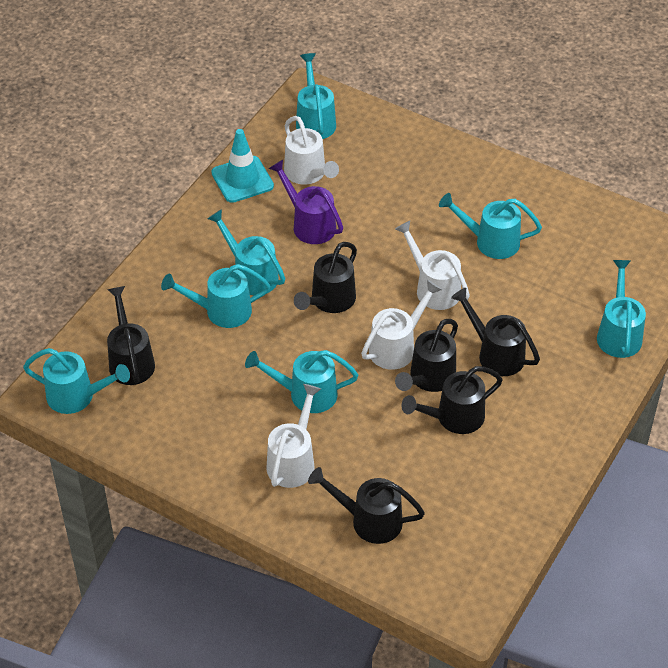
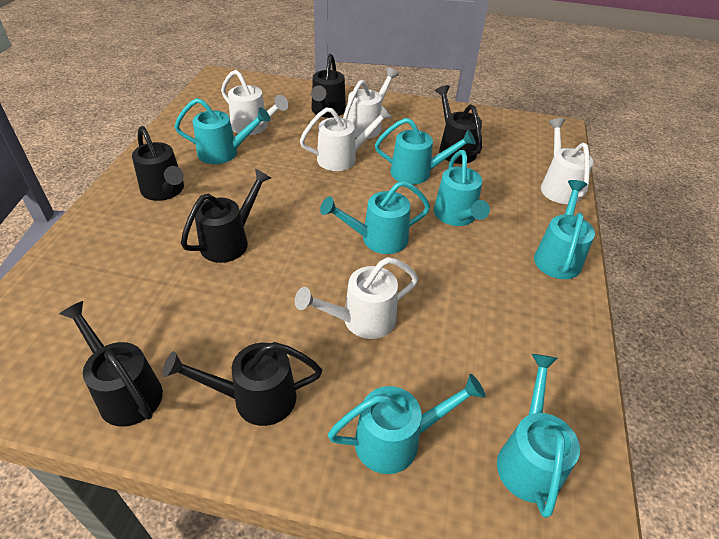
purple watering can: [269,160,343,244] = 1 -> none = 0
turquoise traffic cone: [211,129,274,203] = 1 -> none = 0
white watering can: [266,384,321,488] [284,116,339,185] [361,280,442,370] [395,221,470,310] = 4 -> [221,70,288,135] [295,257,418,339] [300,105,393,171] [343,67,399,139] [541,118,593,204] = 5

